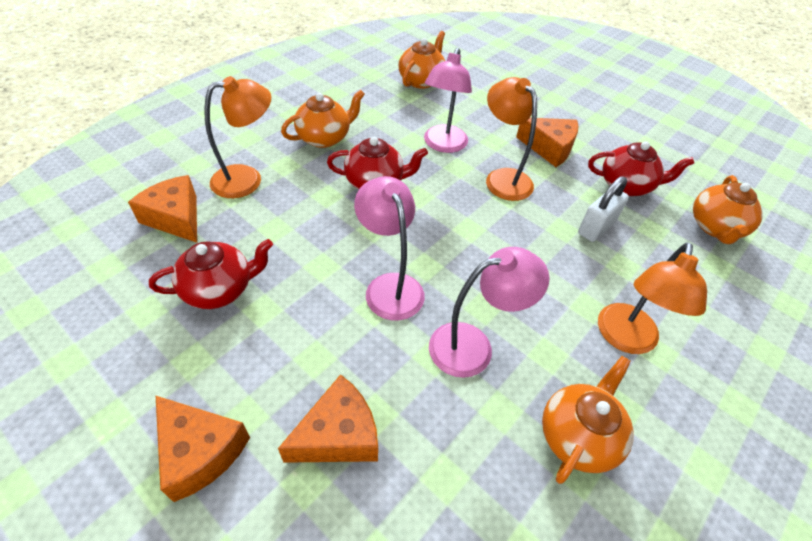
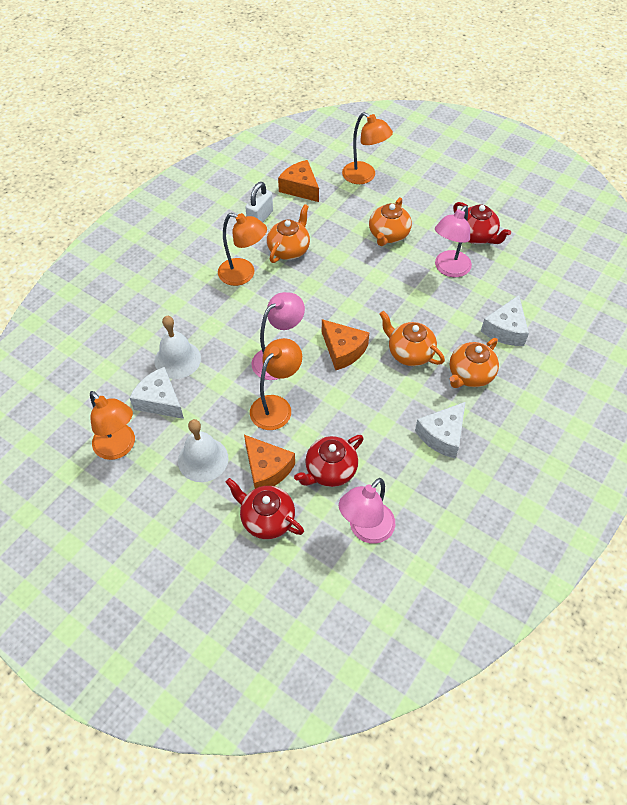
orange cheese: [128,175,197,243] [156,396,250,502] [278,374,378,463] [516,118,579,167] = 4 -> [244,435,295,489] [278,160,319,202] [322,319,370,370] = 3
orange lamp: [204,76,271,198] [486,77,537,201] [598,242,707,354] = 3 -> [90,391,135,460] [218,213,267,286] [250,338,302,430] [342,112,393,184] = 4
white bell: none = 0 -> [155,316,201,379] [178,419,229,482] = 2
white cheese: none = 0 -> [129,367,184,419] [415,402,465,458] [481,295,529,346] = 3

